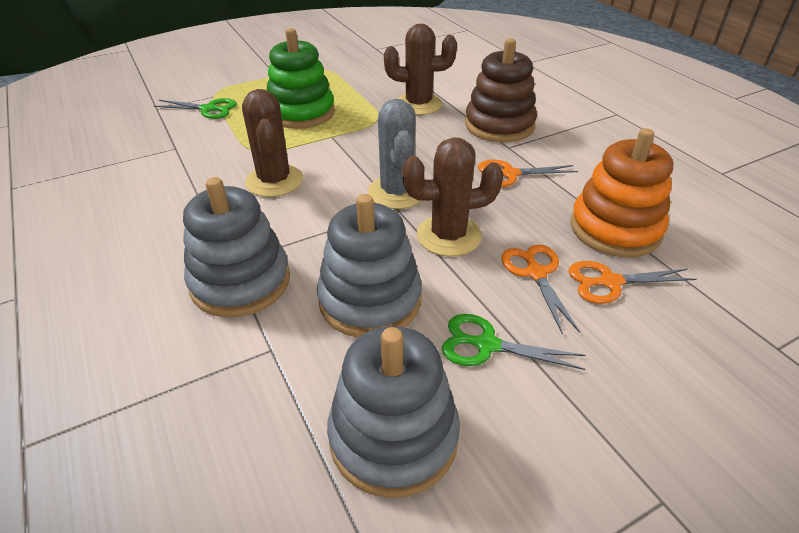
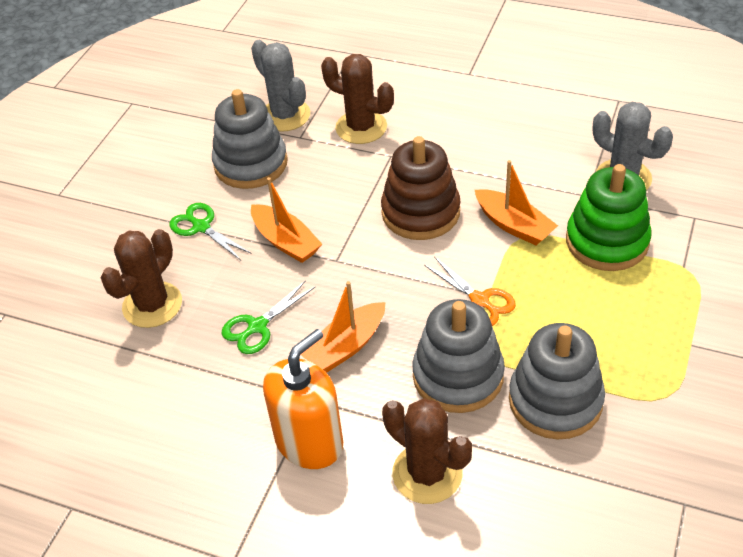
grey cactus: [368,99,422,209] = 1 -> [251,40,310,132] [593,102,673,190] = 2
orange boat: none = 0 -> [251,177,322,263] [301,281,385,373] [475,160,558,245] = 3
orange scissors: [478,160,578,187] [501,245,580,335] [569,261,697,304] = 3 -> [424,256,516,326] = 1
orange soap dispenser: none = 0 -> [263,329,343,469] = 1
orange stacking toy: [570,128,673,257] = 1 -> none = 0

